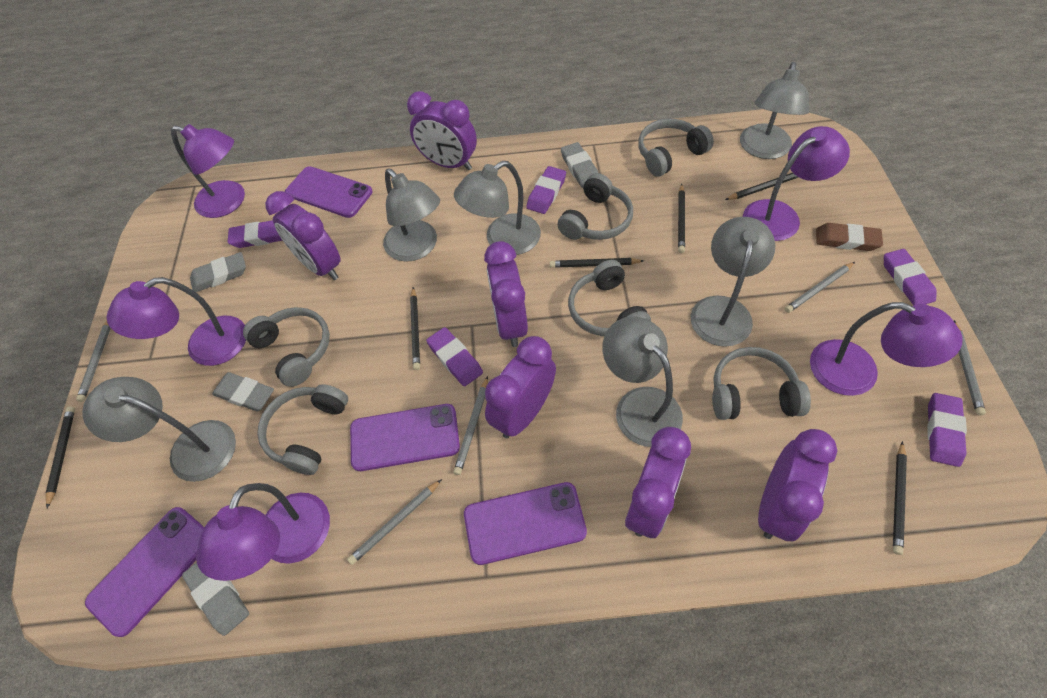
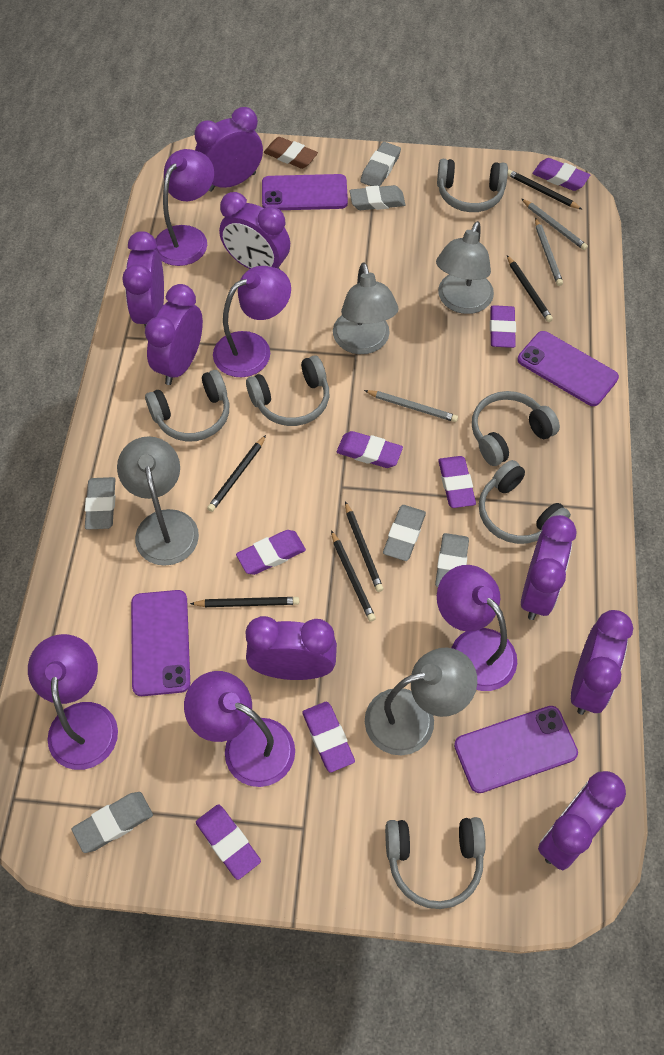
grey eraser: [182,562,249,636] [190,252,246,292] [212,372,274,411] [561,142,598,188] = 4 -> [72,792,153,853] [85,477,115,530] [350,185,406,210] [360,142,401,187] [383,505,426,561] [435,533,469,587] = 6
grey lamp: [82,377,236,482] [383,169,440,262] [454,161,541,255] [602,316,683,447] [691,217,775,347] [740,62,809,159] = 6 -> [117,436,199,566] [333,262,399,354] [365,647,477,755] [436,221,494,314] = 4
grey pencil: [76,321,111,402] [347,479,442,565] [453,376,488,475] [785,262,855,313] [954,320,986,415] = 5 -> [364,390,458,422] [522,199,588,250] [535,217,563,286] = 3
purple clock: [265,191,341,280] [407,91,477,170] [484,241,528,347] [485,336,556,438] [625,427,691,538] [758,429,837,541] = 6 -> [122,231,164,327] [145,284,203,385] [195,107,263,192] [219,192,290,269] [245,616,337,680] [521,515,577,620] [538,771,626,870] [571,610,633,715] = 8
purple eraser: [228,220,283,248] [426,327,483,386] [526,166,566,214] [884,249,937,305] [927,393,967,467] = 5 -> [196,804,261,880] [236,530,306,575] [302,702,355,773] [337,431,403,468] [438,456,476,508] [490,305,516,348] [532,158,590,191] = 7

